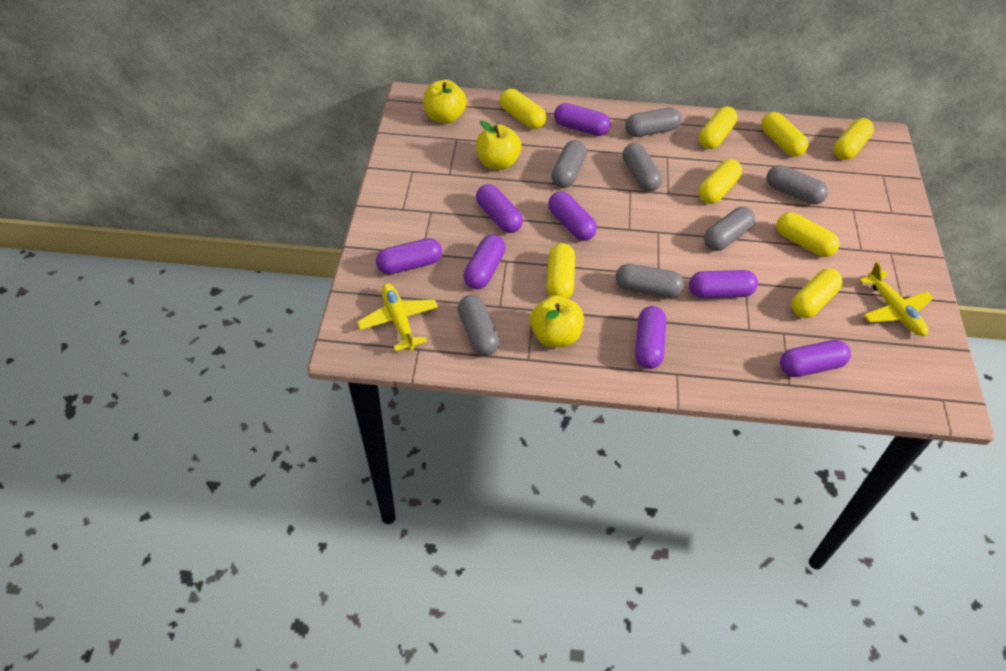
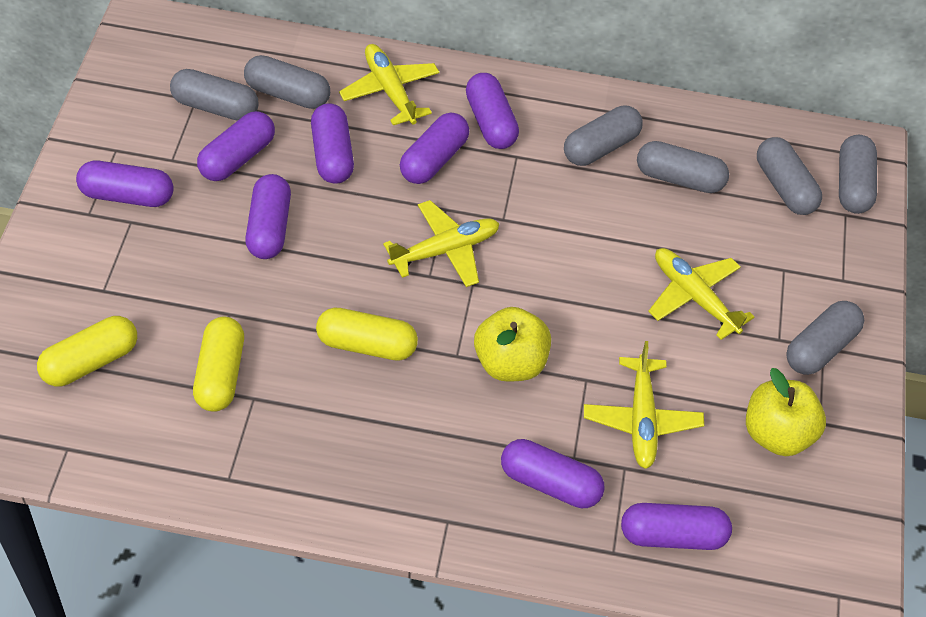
yellow apple: [423,80,467,124] [476,121,521,170] [530,295,584,347] = 3 -> [474,307,551,381] [746,368,826,456] = 2
yellow capsule: [500,89,546,129] [547,243,575,298] [699,106,738,149] [699,159,742,204] [761,112,808,157] [776,212,839,257] [791,268,843,318] [834,118,874,160] = 8 -> [37,316,137,387] [193,317,244,412] [316,308,418,361] = 3
yellow plane: [357,283,438,351] [860,262,933,336] = 2 -> [339,44,440,125] [383,200,500,287] [584,341,704,469] [648,248,754,340] = 4

